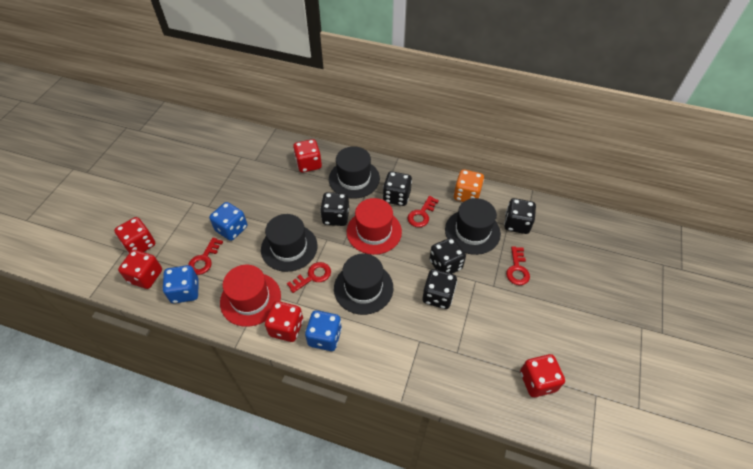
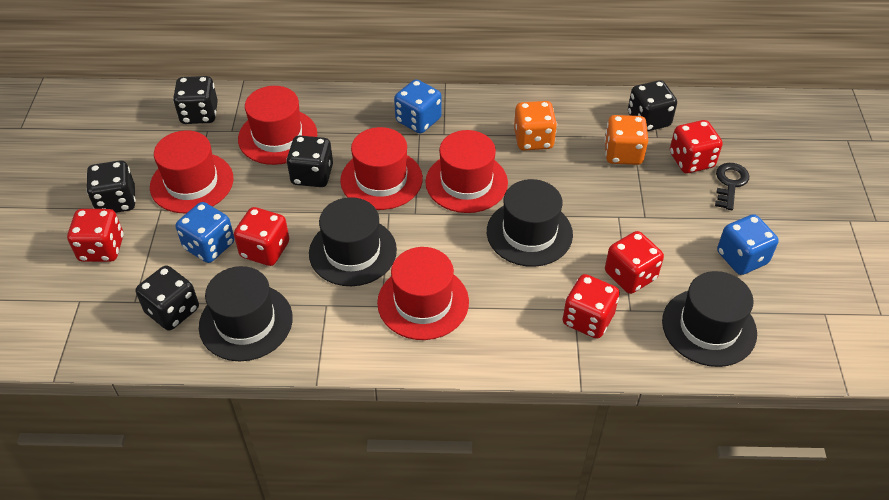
black key: none = 0 -> [715,163,749,210] = 1
orange dice: [454,169,484,202] = 1 -> [514,101,557,151] [604,115,648,165] = 2
red hat: [220,265,281,327] [347,198,402,255] = 2 -> [150,130,233,213] [238,86,317,165] [340,127,423,210] [377,247,469,340] [425,130,508,213] = 5
red key: [188,238,223,275] [287,262,331,293] [408,196,439,227] [506,246,530,285] = 4 -> none = 0

